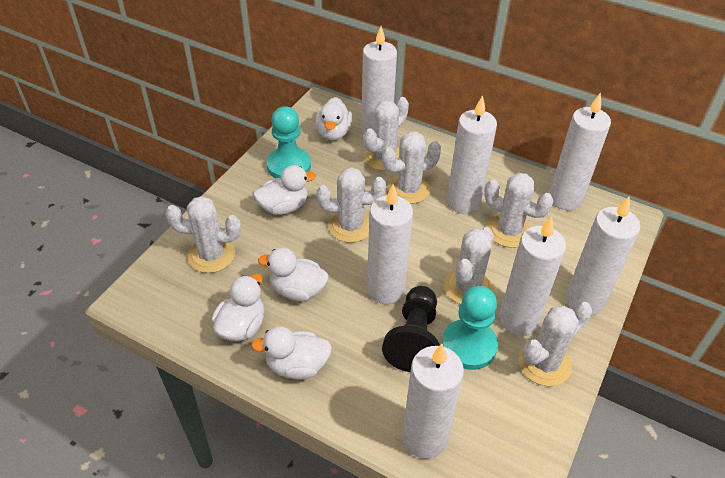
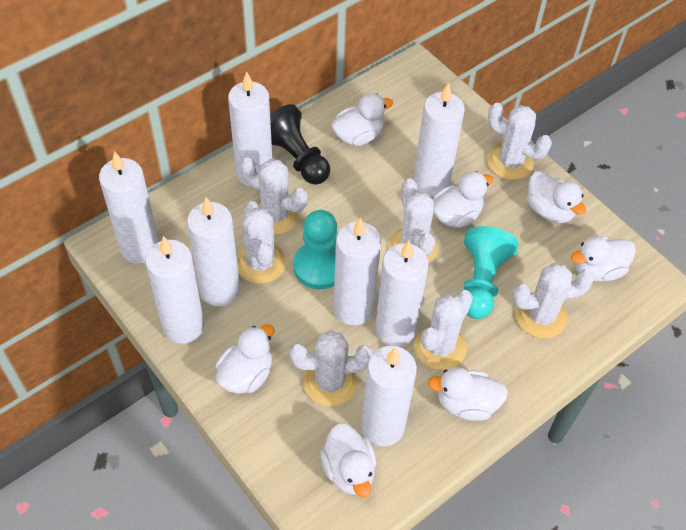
white candle: [361,26,397,134] [367,184,413,304] [402,344,464,459] [447,95,497,214] [499,216,566,336] [549,93,611,210] [566,197,641,315] = 7 -> [99,151,159,263] [145,236,204,344] [187,197,240,306] [228,72,272,186] [333,217,381,325] [361,346,417,446] [375,240,429,346] [413,82,465,197] = 8
white duck: [211,274,264,341] [251,326,332,380] [253,165,316,215] [258,248,328,301] [315,97,352,141] = 5 -> [215,324,274,394] [320,423,376,497] [331,93,393,146] [428,367,508,421] [433,171,493,228] [527,171,586,223] [571,236,636,281] = 7

